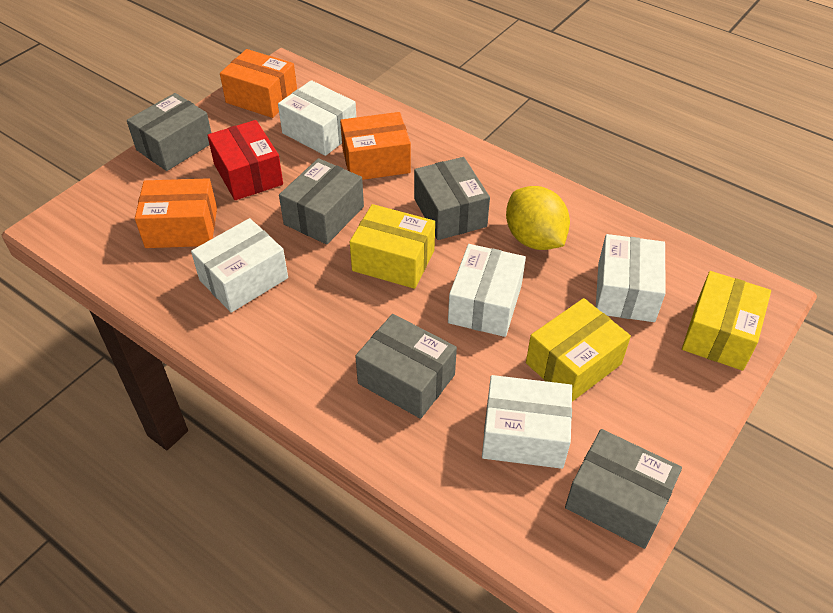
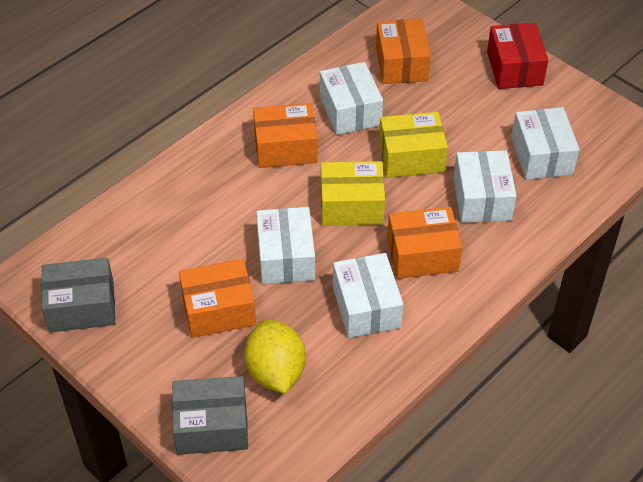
grey box: [127,93,211,171] [279,158,364,245] [355,314,457,419] [414,157,490,240] [565,429,682,549] = 5 -> [41,258,115,333] [172,376,248,455] = 2
orange box: [135,178,217,248] [220,49,297,118] [340,112,411,180] = 3 -> [179,259,256,338] [253,103,318,168] [376,19,431,84] [387,207,462,279] = 4
yellow box: [350,204,435,289] [526,298,631,402] [682,271,771,371] = 3 -> [321,161,385,226] [379,112,448,178] = 2

